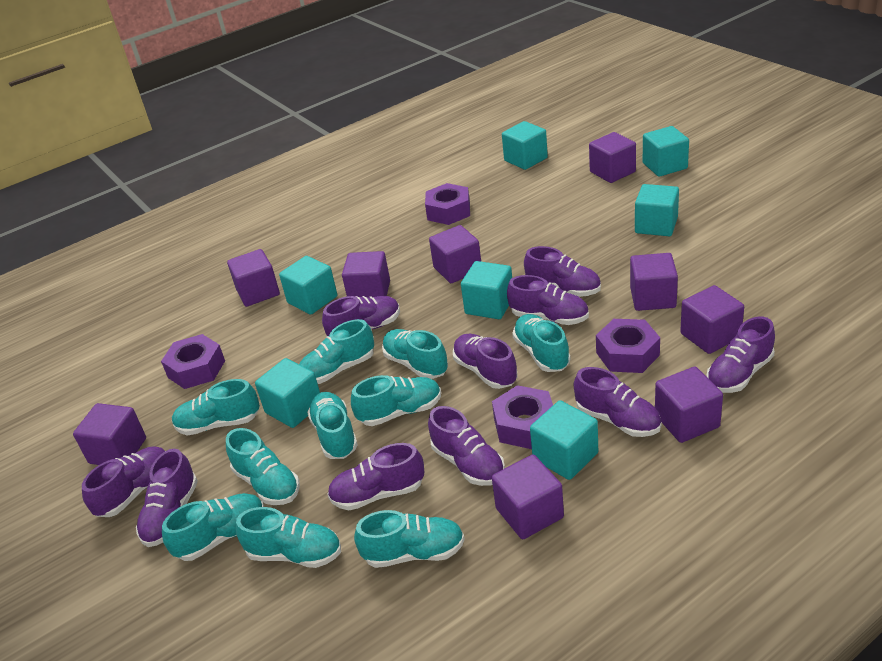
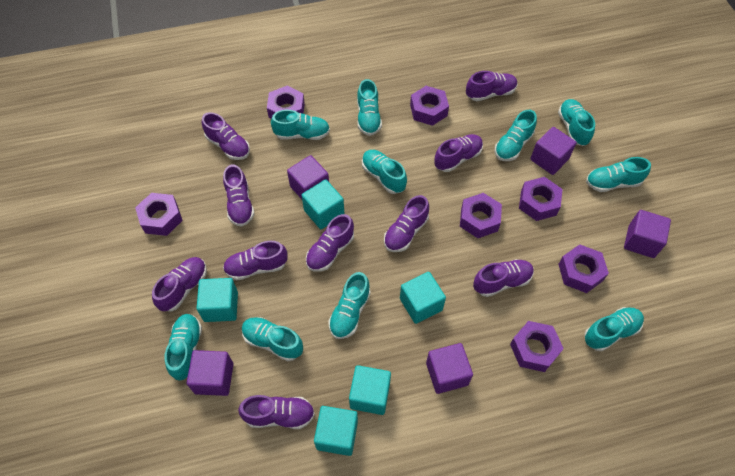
purple cube: [73,403,146,465] [227,249,280,307] [342,251,390,298] [429,225,481,283] [492,454,564,539] [589,132,636,183] [630,253,678,311] [655,367,723,443] [680,285,744,354] = 9 -> [187,350,234,396] [287,155,329,199] [426,343,473,394] [530,127,576,175] [624,210,671,258] = 5
purple nut: [161,334,225,389] [425,183,470,225] [492,385,553,449] [596,319,660,373] = 4 -> [135,193,183,236] [267,86,305,119] [410,86,449,126] [460,193,502,238] [510,321,564,372] [519,177,562,221] [559,244,609,293] = 7
turquoise cube: [255,358,320,428] [279,256,337,315] [461,261,512,319] [502,121,548,170] [530,400,598,480] [635,184,679,236] [643,126,689,177] = 7 -> [196,278,238,322] [301,179,344,229] [314,406,358,456] [349,365,391,415] [400,272,446,324] = 5

